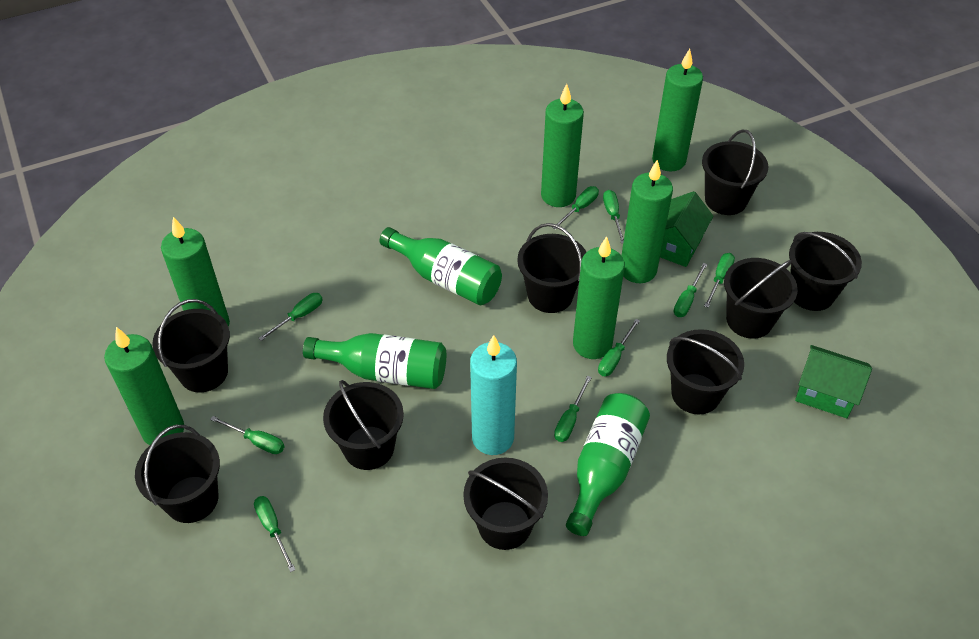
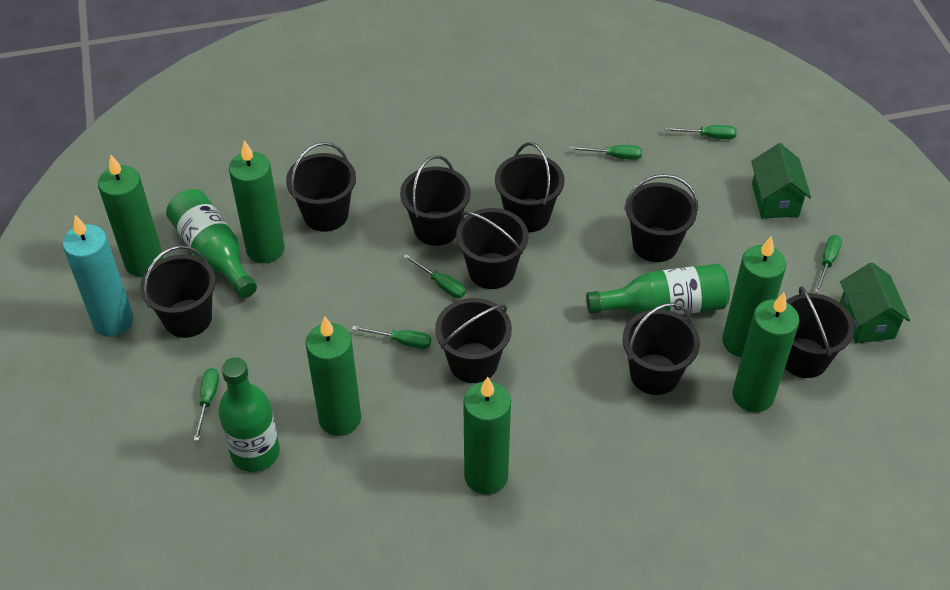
green screwdriver: [210,416,285,454] [254,496,295,572] [258,293,323,341] [552,186,599,230] [554,376,592,442] [598,319,640,376] [603,190,624,244] [674,263,708,317] [704,253,735,308] = 9 -> [194,368,219,441] [352,326,431,349] [403,254,466,298] [570,145,642,160] [665,125,737,139] [815,235,842,293] = 6

